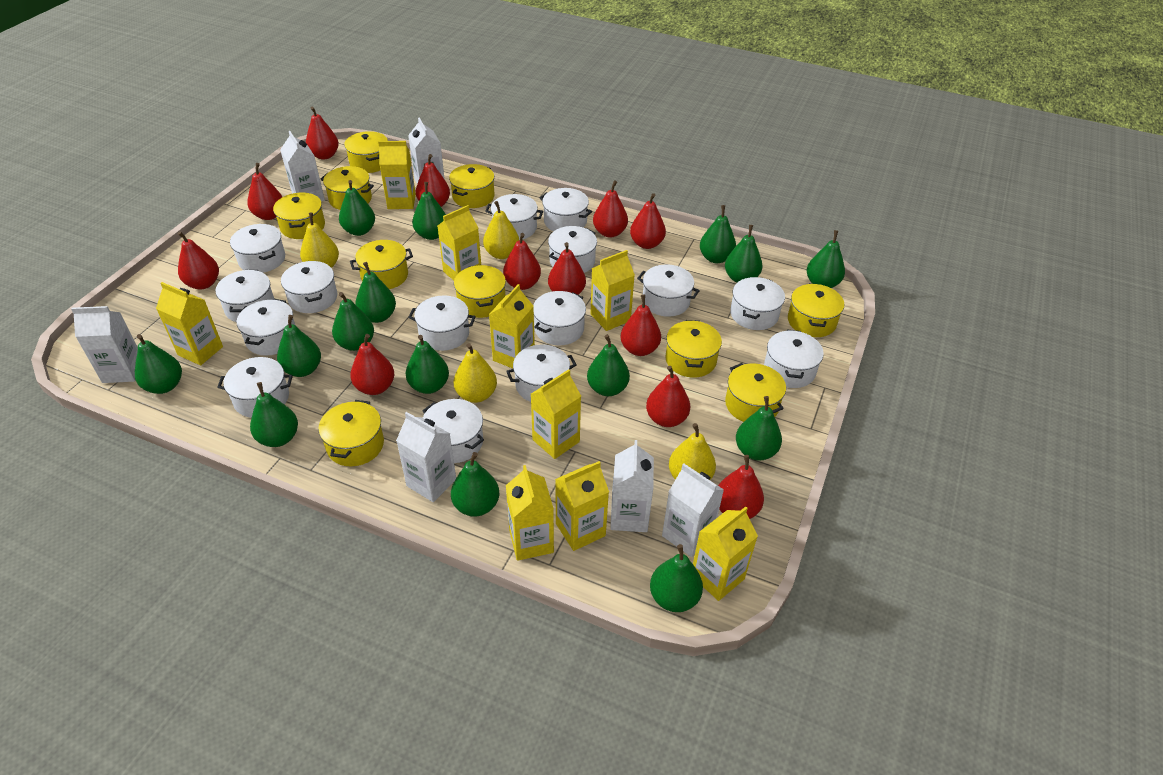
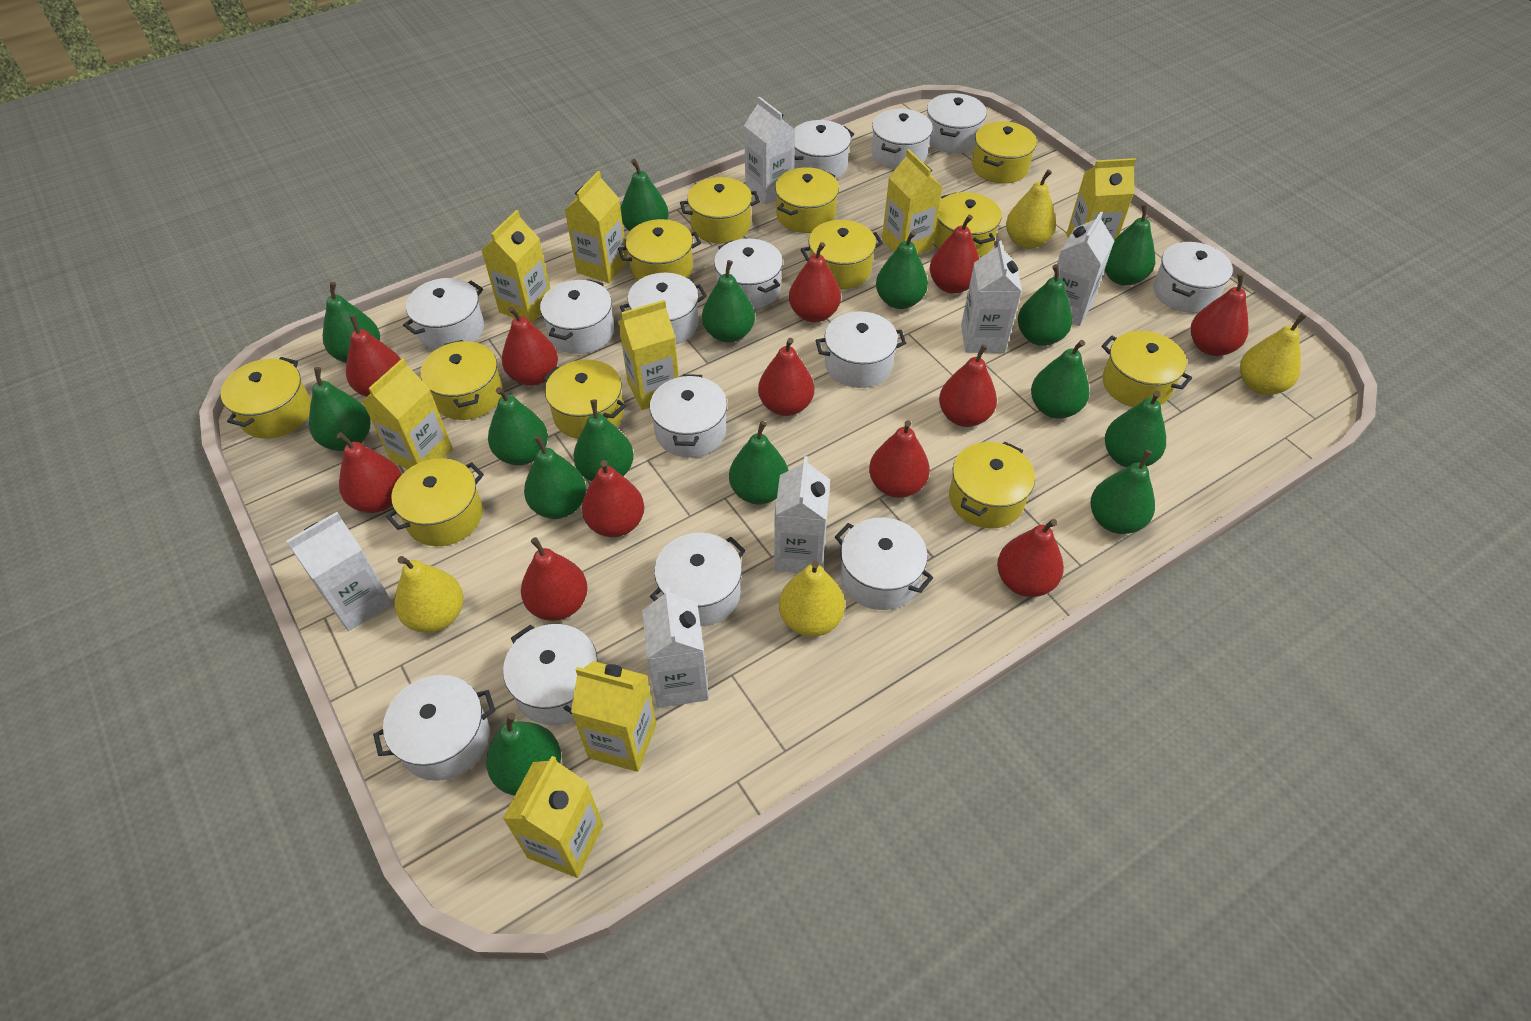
white pot: [216,270,274,322] [217,357,293,418] [230,224,285,273] [237,299,296,356] [281,261,337,313] [408,295,476,351] [422,399,484,463] [485,194,543,240] [506,345,577,402] [533,291,586,345] [540,188,592,231] [548,226,597,273] [637,264,700,317] [730,277,785,330] [764,329,824,388] = 15 -> [373,675,495,781] [403,278,484,350] [503,624,598,725] [540,279,614,354] [620,273,707,344] [650,374,727,457] [650,533,746,626] [714,239,783,309] [794,120,854,179] [815,311,906,388] [835,517,933,610] [871,109,933,169] [927,93,987,153] [1153,242,1233,313] = 14
yellow carton: [156,282,223,365] [378,141,416,209] [438,205,481,280] [489,284,535,368] [506,465,554,561] [531,369,581,459] [555,461,609,551] [590,250,635,331] [693,507,758,601] = 9 -> [362,358,453,470] [481,210,550,323] [503,756,603,878] [564,171,628,283] [571,661,656,772] [618,300,679,410] [882,149,942,255] [1066,158,1136,240] = 8
yellow pot: [273,193,325,239] [318,400,384,467] [321,166,374,210] [344,131,388,173] [350,240,413,289] [449,164,494,208] [454,265,506,318] [665,320,722,377] [725,363,786,422] [788,283,844,337] = 10 -> [221,357,311,439] [386,458,484,546] [421,340,503,420] [543,359,626,439] [618,219,701,281] [680,177,760,243] [775,167,839,233] [801,220,883,289] [934,192,1002,258] [949,442,1035,529] [972,121,1037,183] [1101,331,1192,407] = 12

